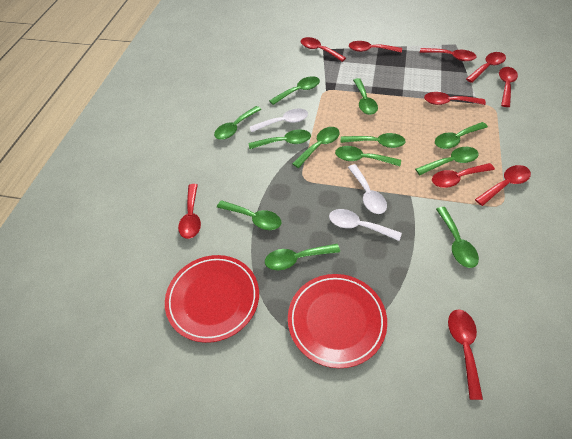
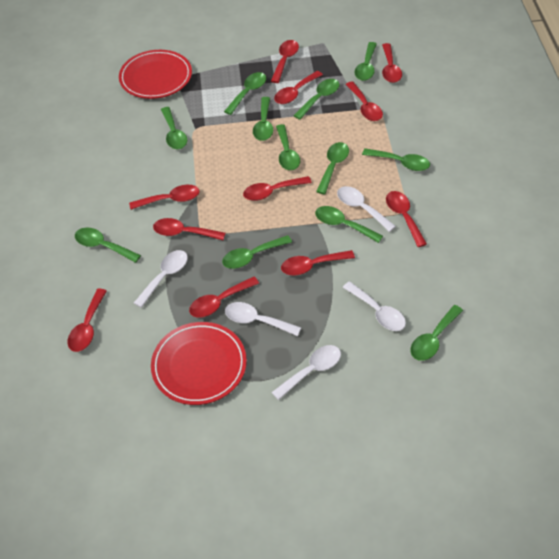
red spoon: [178,184,201,239] [301,37,346,62] [349,41,402,53] [420,48,476,61] [424,92,486,105] [432,163,495,188] [448,309,483,400] [466,52,506,83] [475,165,531,206] [499,67,518,107] = 10 -> [68,289,107,352] [129,185,200,210] [153,218,225,240] [189,277,259,318] [243,176,312,201] [271,40,299,83] [274,71,323,104] [281,250,355,275] [346,81,383,121] [382,43,402,83] [386,191,427,247] = 11
white spoon: [250,109,308,132] [329,209,402,241] [348,164,387,214] = 3 -> [134,250,188,308] [225,302,301,336] [271,345,341,400] [337,186,396,232] [343,281,406,331] = 5

